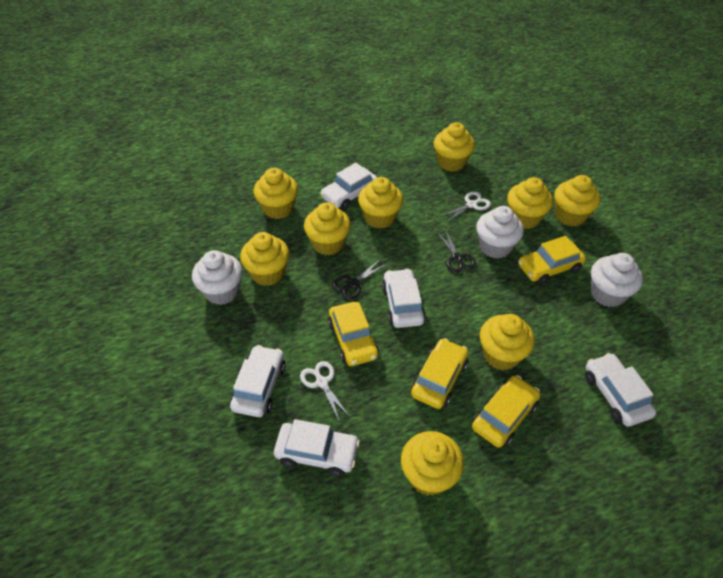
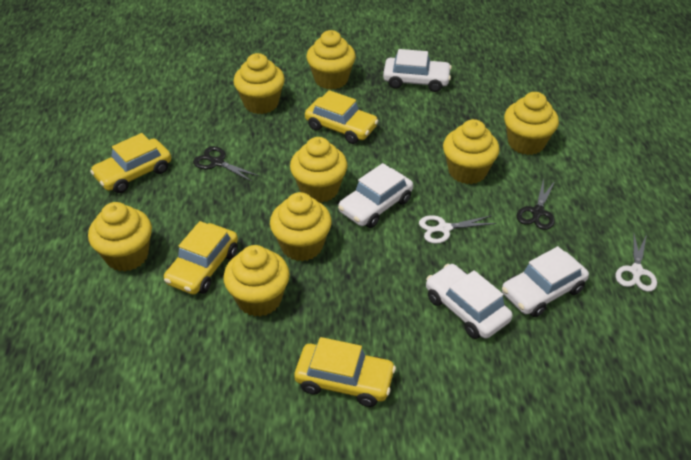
white car: [230,345,285,417] [274,419,360,477] [320,163,377,210] [382,269,426,328] [585,353,656,427] = 5 -> [338,163,413,228] [383,49,452,92] [426,264,513,339] [502,246,589,317] = 4
white cupcake: [192,250,243,305] [476,206,524,258] [591,253,643,307] = 3 -> none = 0
yellow cupcake: [240,232,289,286] [253,168,298,219] [304,202,351,255] [358,177,403,228] [401,431,464,496] [434,122,475,172] [480,314,535,370] [507,177,553,229] [554,175,600,227] = 9 -> [88,202,152,271] [223,245,290,317] [233,53,285,114] [270,192,332,261] [290,137,347,203] [306,30,356,90] [443,119,499,184] [504,92,559,155] = 8

